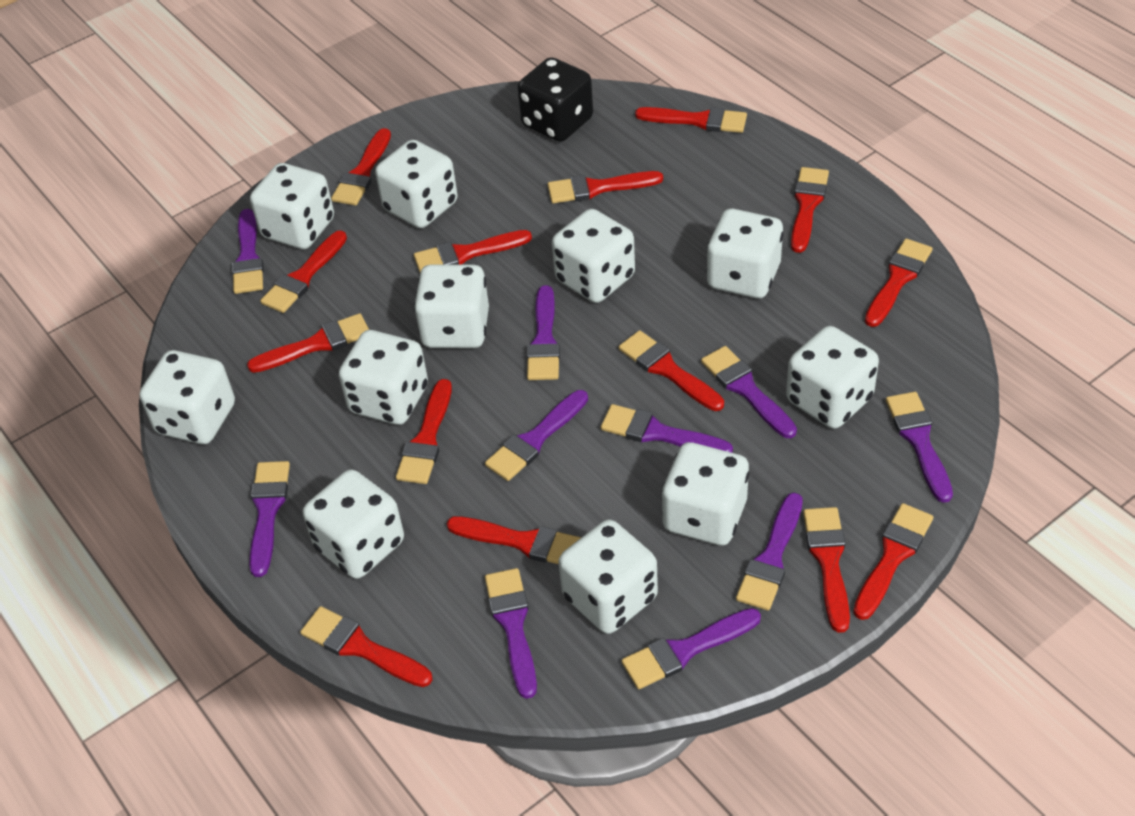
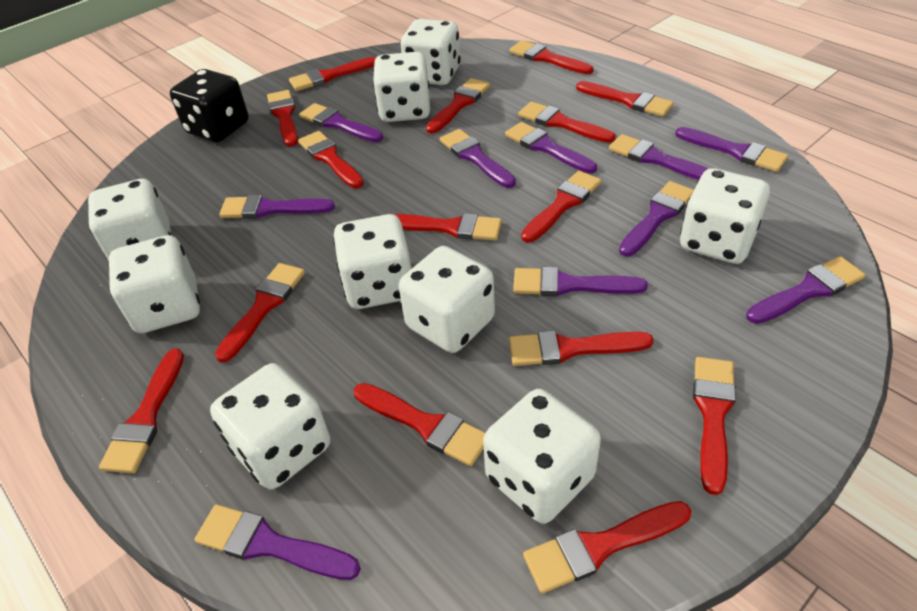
red brush: [247,313,369,373] [260,230,347,313] [300,606,433,687] [331,128,391,206] [396,379,452,484] [414,230,532,273] [447,516,582,564] [548,171,663,203] [619,330,724,411] [635,107,747,133] [791,167,829,253] [803,507,850,633] [853,503,933,620] [865,239,932,327] = 14 -> [99,349,184,473] [215,263,305,363] [267,90,298,147] [289,57,376,91] [298,131,364,188] [354,383,486,466] [394,213,502,241] [426,78,490,134] [509,40,594,74] [509,331,654,366] [518,101,616,143] [521,171,602,242] [523,501,691,594] [576,81,674,117] [693,357,736,495] = 15
white dice: [140,350,235,444] [250,163,334,249] [303,469,404,579] [339,330,428,425] [375,140,458,228] [414,264,489,348] [552,209,635,303] [558,520,658,634] [662,442,749,546] [706,209,784,298] [786,326,879,429] = 11 -> [88,179,171,261] [109,235,200,333] [210,363,330,490] [333,214,411,309] [373,52,430,122] [399,246,495,353] [401,19,461,85] [483,389,601,524] [680,168,770,264] = 9

